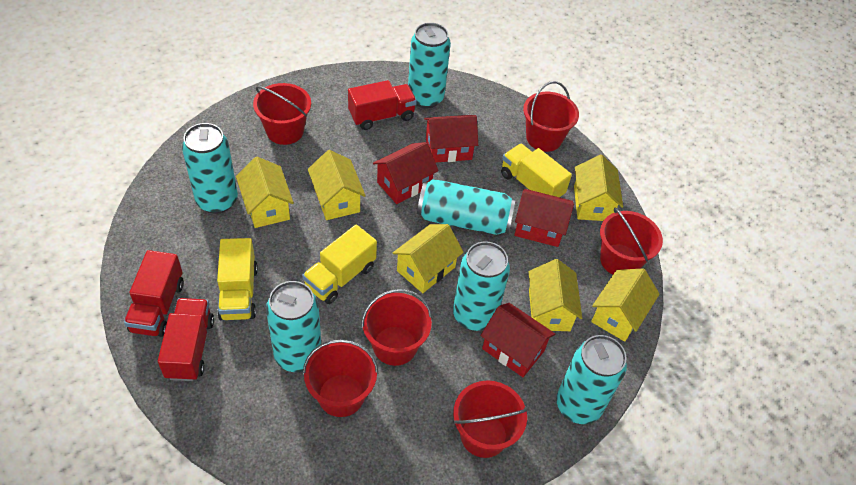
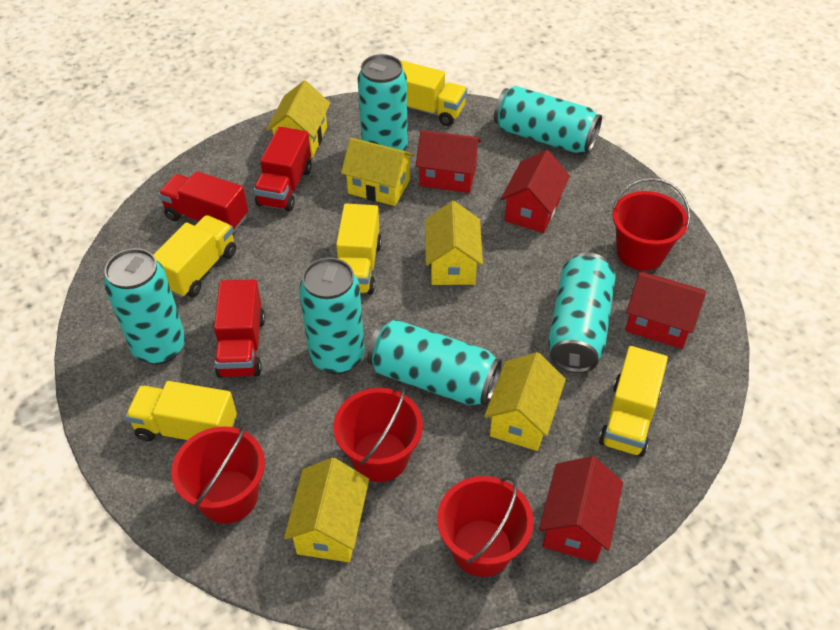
red bucket: [253,83,311,145] [303,339,378,417] [361,289,432,366] [453,380,528,458] [523,81,579,152] [600,208,663,275] = 6 -> [171,425,265,524] [333,385,423,482] [437,476,533,577] [612,178,690,271] = 4
yellow house: [236,157,294,228] [308,150,366,220] [393,224,464,293] [529,259,582,331] [574,154,623,221] [591,269,660,342] = 6 -> [266,80,331,158] [284,458,369,562] [341,138,414,206] [425,201,483,285] [484,352,566,451] = 5
yellow truck: [217,238,258,320] [302,225,377,304] [501,143,572,198] = 3 -> [125,381,237,442] [153,215,236,298] [336,204,382,294] [400,60,467,126] [599,346,668,457] = 5

